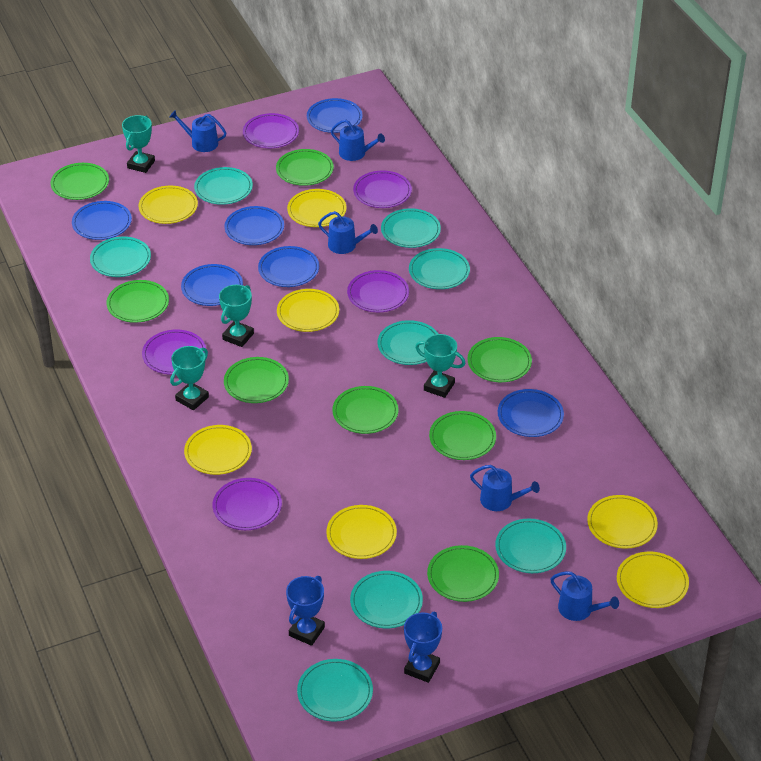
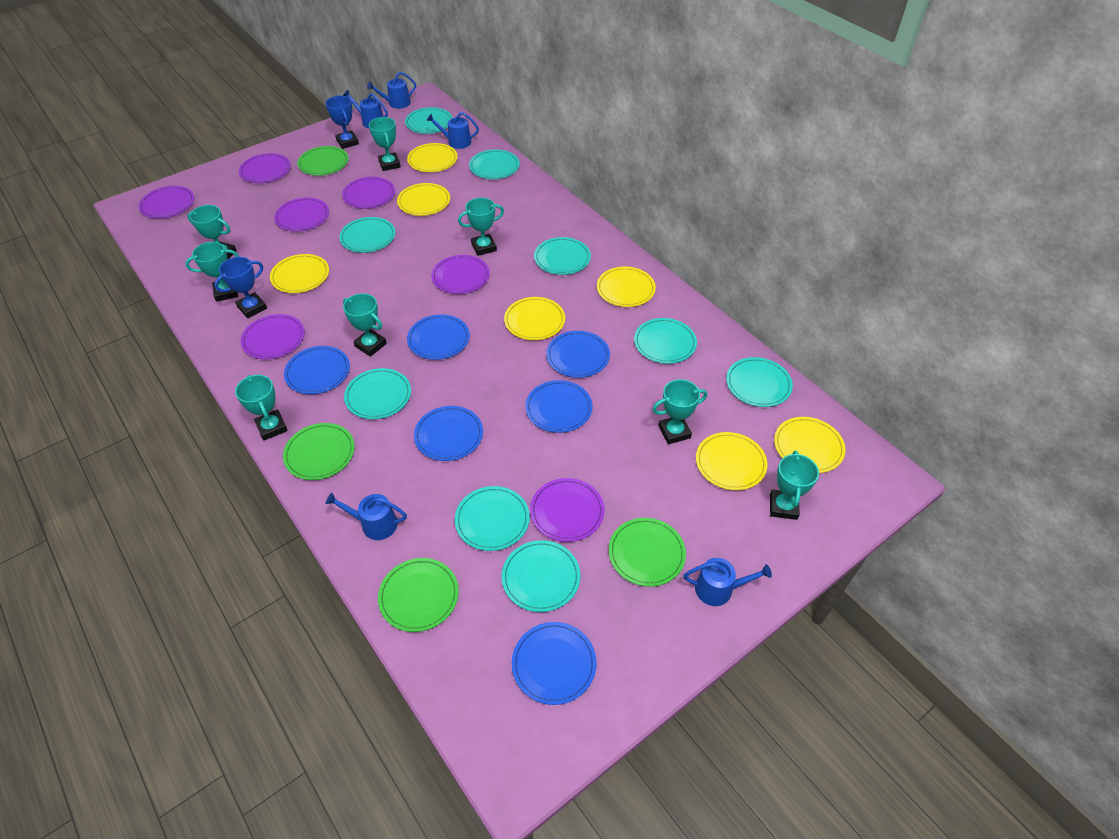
green plate: [51,163,109,200] [106,280,169,323] [224,357,289,403] [276,149,334,186] [332,386,399,434] [427,545,499,602] [429,411,496,460] [467,337,532,382] = 8 -> [283,423,355,480] [297,146,349,176] [378,558,459,632] [609,518,686,587] = 4
purple plate: [142,329,206,375] [213,478,282,530] [243,113,299,148] [347,270,409,312] [353,170,412,208] = 5 -> [138,186,194,219] [239,153,291,183] [240,314,305,359] [274,198,329,232] [342,177,395,209] [432,255,490,294] [530,478,604,542] = 7
turquoise plate: [90,237,151,277] [194,167,253,205] [297,659,373,722] [350,571,423,628] [377,320,438,365] [381,208,441,248] [409,248,470,289] [495,519,566,573] = 8 -> [339,217,395,253] [344,368,411,419] [405,107,453,134] [455,486,530,551] [469,149,520,179] [502,540,580,612] [534,237,591,275] [634,318,697,364] [726,357,793,407] = 9
turquoise trophy: [122,115,155,173] [170,346,209,410] [219,285,254,347] [415,334,466,398] = 4 -> [185,242,239,302] [187,205,237,259] [235,375,288,440] [343,293,387,357] [369,117,401,171] [458,198,504,256] [652,379,707,444] [770,451,819,520] = 8

